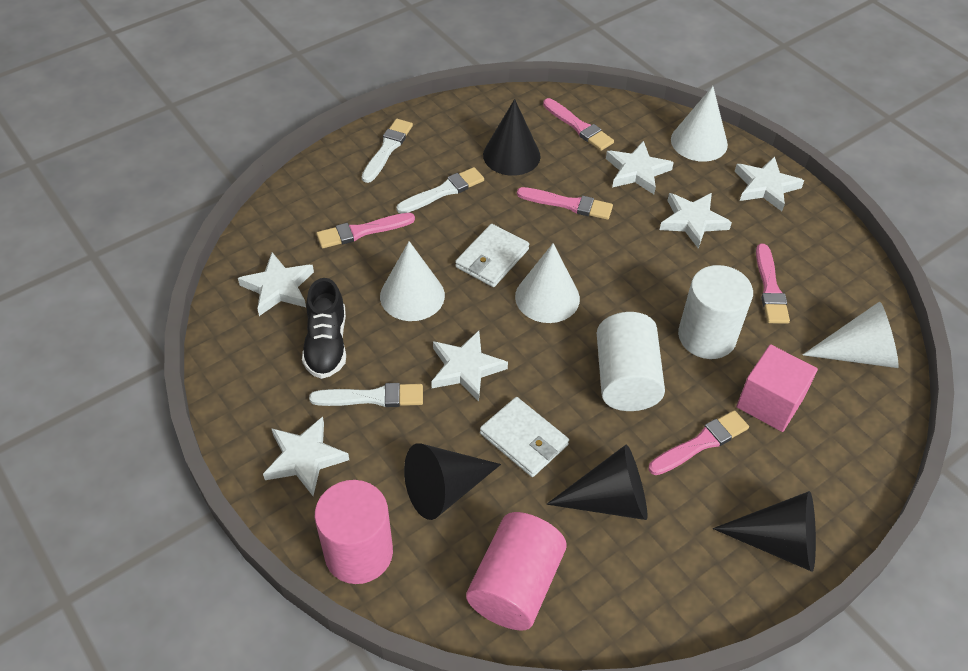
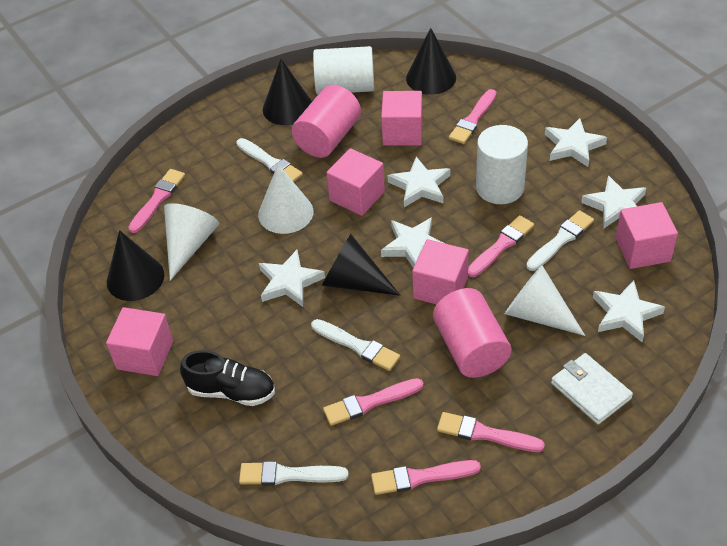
pink brush: [316,213,415,248] [517,187,613,220] [543,98,614,151] [649,410,749,475] [756,244,790,324] = 5 -> [128,169,185,233] [323,378,423,426] [371,460,481,495] [437,412,545,452] [449,89,497,144] [468,215,534,277] = 6
pink cube: [736,344,818,432] = 1 -> [106,307,173,376] [326,148,385,216] [381,91,422,146] [412,239,469,305] [616,202,678,269] = 5
white brush: [309,383,423,407] [362,119,413,183] [396,167,484,214] = 3 -> [236,138,303,182] [239,461,349,485] [311,319,400,371] [526,210,594,271] = 4
white cone: [380,241,445,321] [515,243,580,323] [671,86,728,162] [803,302,899,368] = 4 -> [164,203,219,281] [258,164,313,234] [505,265,585,336] = 3
white wallet: [455,224,529,287] [480,397,569,477] = 2 -> [551,353,633,425] = 1

